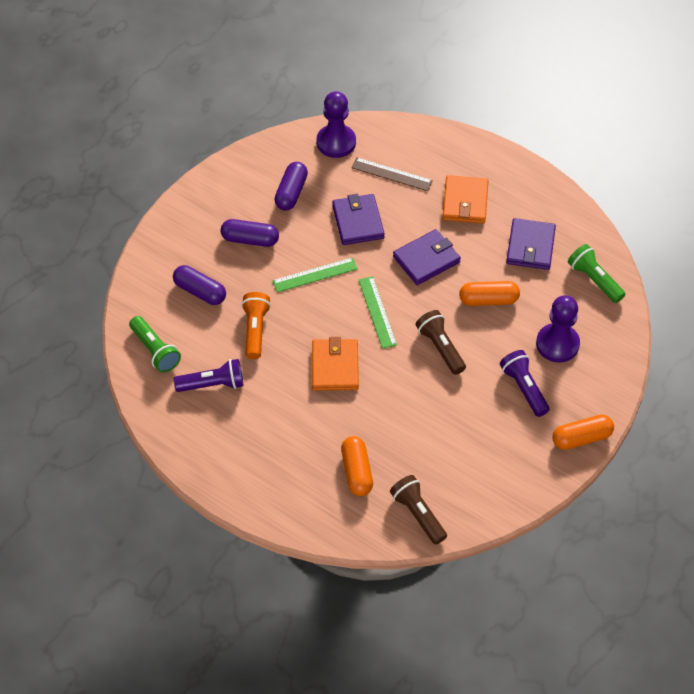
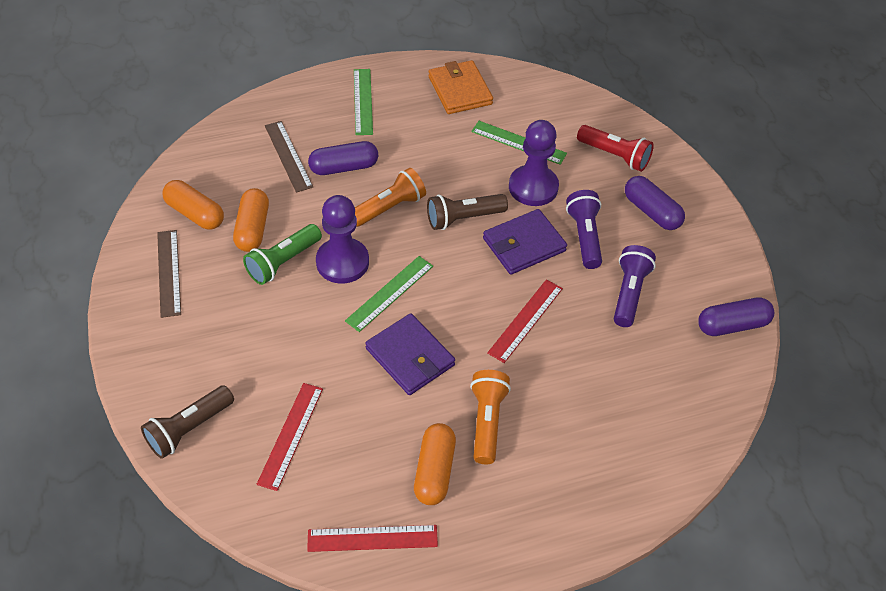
brown ruler: [352,157,433,191] = 1 -> [157,230,181,318] [265,121,313,193] = 2
green flashlight: [129,316,181,373] [568,244,625,303] = 2 -> [243,224,322,285] = 1
green ruler: [272,257,358,292] [359,276,397,349] = 2 -> [345,256,433,332] [354,69,373,135] [471,121,567,165] = 3
orange flashlight: [241,292,271,359] = 1 -> [355,168,426,227] [470,370,511,464] = 2
orange wallet: [312,337,359,391] [442,175,489,223] = 2 -> [428,60,493,114] = 1
purple wallet: [332,194,385,245] [393,229,461,285] [506,218,556,270] = 3 -> [365,313,455,395] [483,209,567,275] = 2
red flashlight: none = 0 -> [577,125,654,172] = 1
red ruler: none = 0 -> [257,383,323,491] [307,525,438,552] [487,279,563,363] = 3

